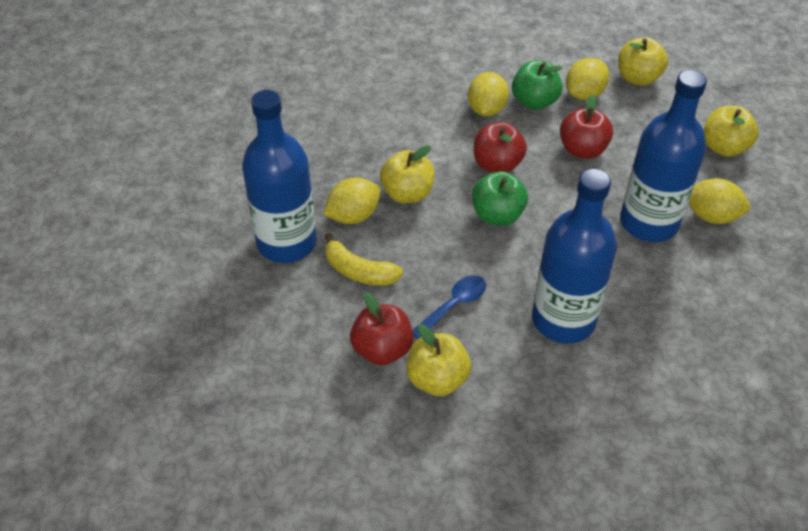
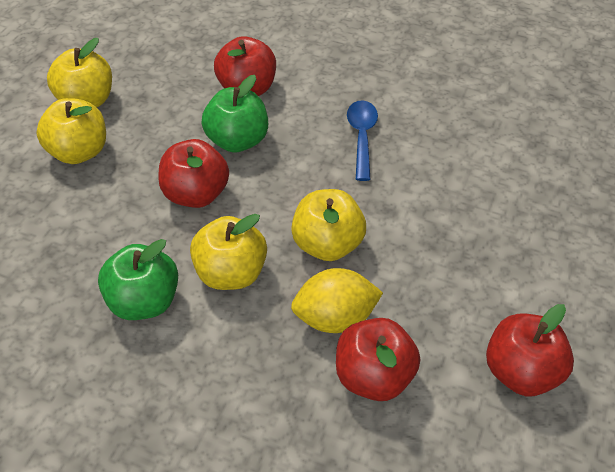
blue bottle: [242,90,317,263] [532,169,617,344] [620,70,707,242] = 3 -> none = 0
red apple: [350,293,414,365] [474,122,527,173] [560,94,613,159] = 3 -> [159,139,229,208] [214,36,276,96] [336,318,420,401] [486,304,574,396] = 4
yellow banana: [325,233,403,286] = 1 -> none = 0
yellow lemon: [323,178,381,224] [468,72,509,116] [566,58,609,100] [689,178,750,224] = 4 -> [291,268,383,333] = 1

